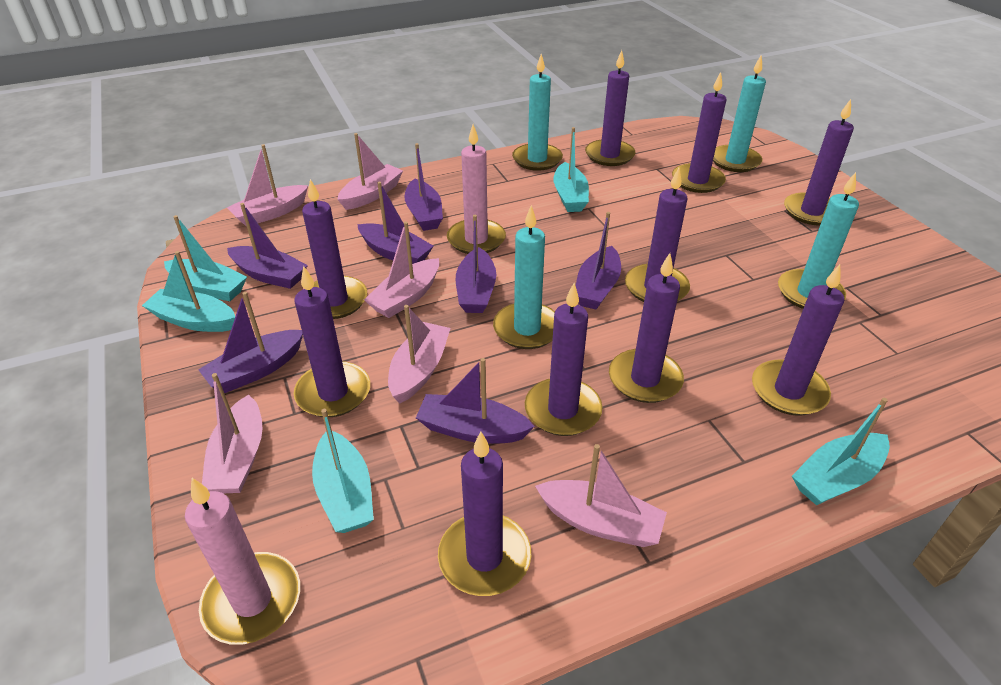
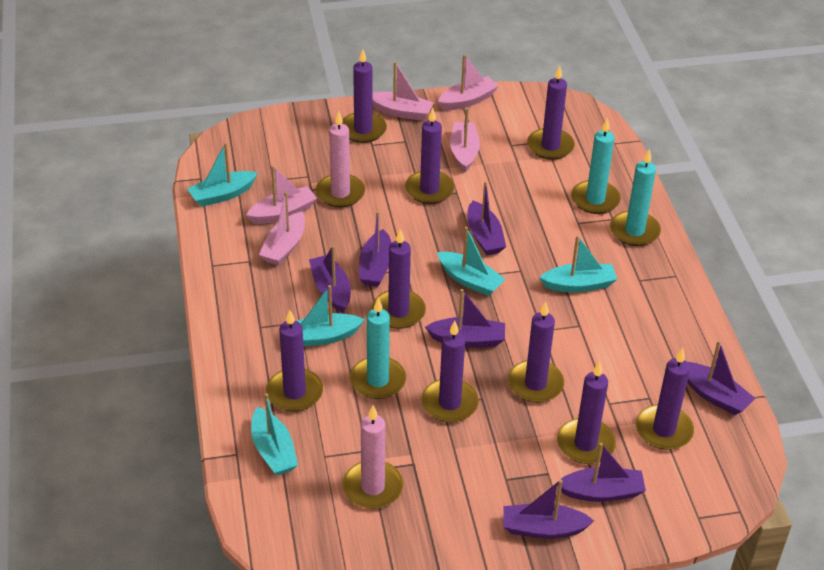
pink boat: [202,373,263,493] [227,144,308,227] [337,133,403,210] [364,222,439,318] [388,305,451,403] [535,444,667,547] = 6 -> [246,165,317,224] [259,191,305,266] [372,62,434,121] [438,54,499,110] [450,108,480,172] = 5
purple candle: [294,266,370,417] [302,179,367,319] [438,431,531,596] [525,283,602,436] [585,50,636,166] [609,253,684,403] [625,168,690,302] [672,72,727,193] [752,264,844,416] [784,99,854,225] = 10 -> [266,310,323,412] [342,49,387,143] [372,229,426,329] [405,108,454,204] [421,321,479,423] [508,301,564,403] [527,65,575,160] [557,361,616,464] [636,348,694,450] = 9
turquoise candle: [493,205,555,349] [512,54,563,171] [713,55,766,172] [778,172,859,309] = 4 -> [350,298,406,399] [571,118,621,214] [610,149,661,246] = 3

